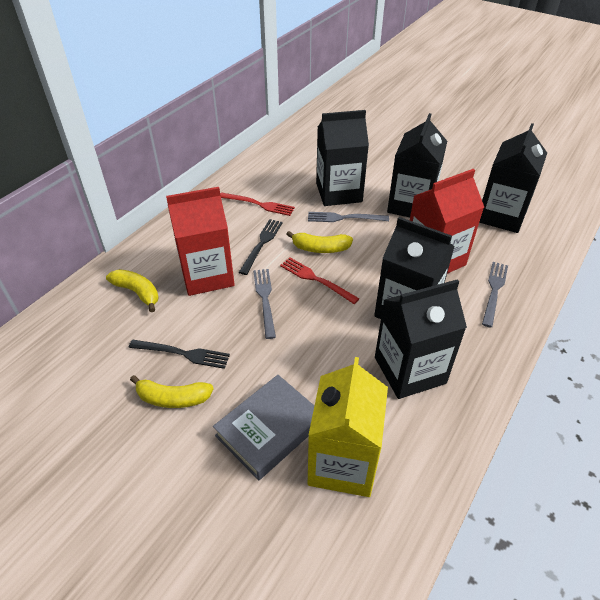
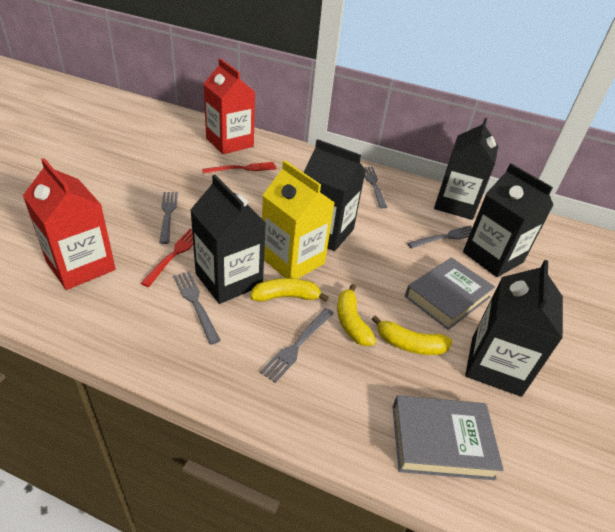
black fork: [129,340,230,369] [239,219,283,275] = 2 -> none = 0
grey book: [213,375,314,480] = 1 -> [392,395,504,480] [405,258,495,330] = 2
grey fork: [253,269,276,339] [308,212,389,222] [482,262,508,327] = 3 -> [160,192,178,244] [173,271,221,345] [260,308,334,383] [364,167,387,209] [407,225,472,249] = 5

